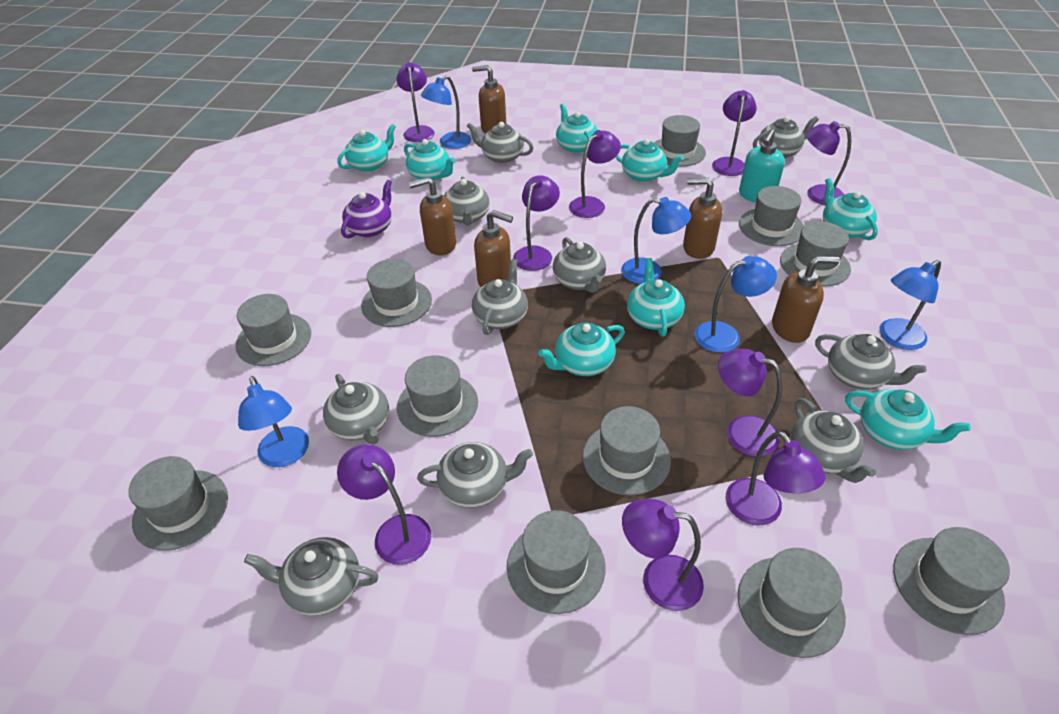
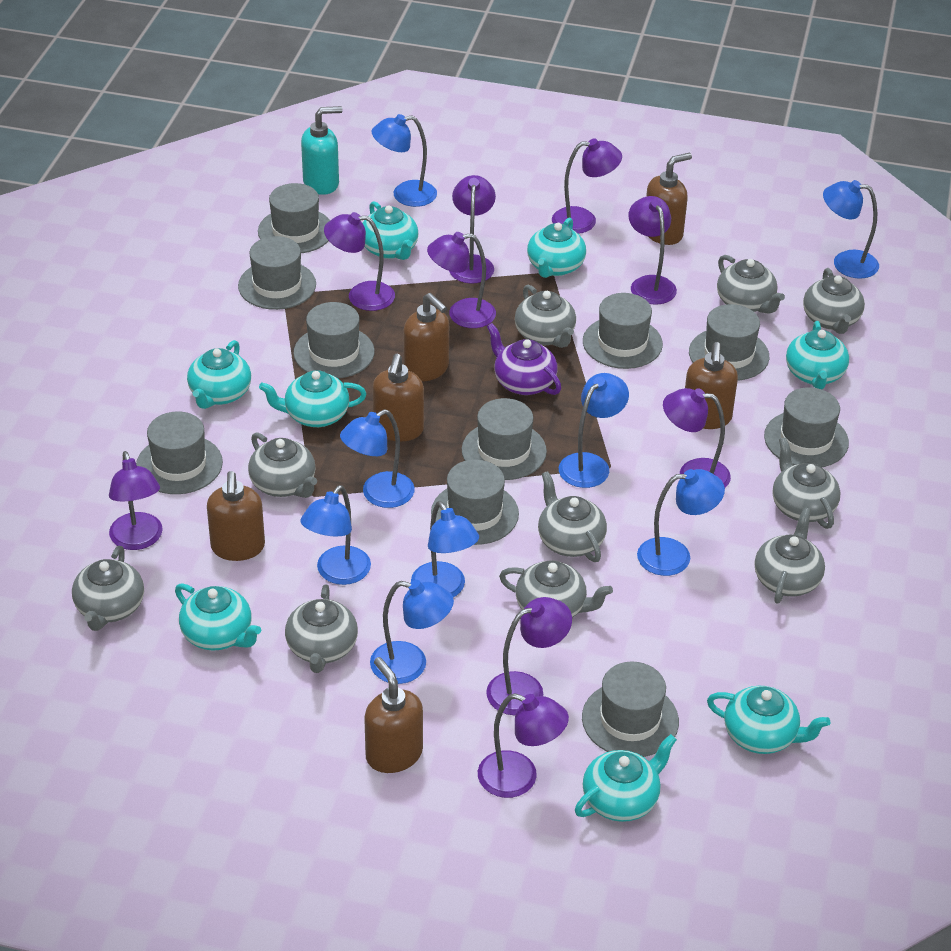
blue lamp: [238,376,309,467] [421,75,471,149] [621,197,691,284] [694,256,777,353] [879,260,941,350] = 5 -> [300,485,371,585] [340,409,415,508] [370,580,454,684] [372,114,437,207] [411,501,479,597] [559,373,629,488] [637,469,725,576] [823,180,879,279] = 8
brown soap dispenser: [409,177,456,256] [472,65,506,133] [474,210,513,287] [683,178,722,259] [772,256,840,343] = 5 -> [207,471,265,561] [364,657,423,773] [373,354,424,442] [403,293,449,381] [646,153,692,245] [685,342,738,429] = 6
grey hat: [128,456,228,551] [235,294,311,366] [361,259,432,327] [397,355,478,437] [507,510,606,614] [583,406,671,495] [654,115,706,167] [738,548,846,658] [739,186,804,246] [780,221,851,287] [893,527,1010,635] = 11 -> [136,411,223,494] [238,236,316,310] [258,183,330,253] [294,302,375,379] [431,460,519,545] [462,398,547,480] [582,661,679,757] [583,293,663,369] [689,304,769,380] [764,387,849,467] = 10

